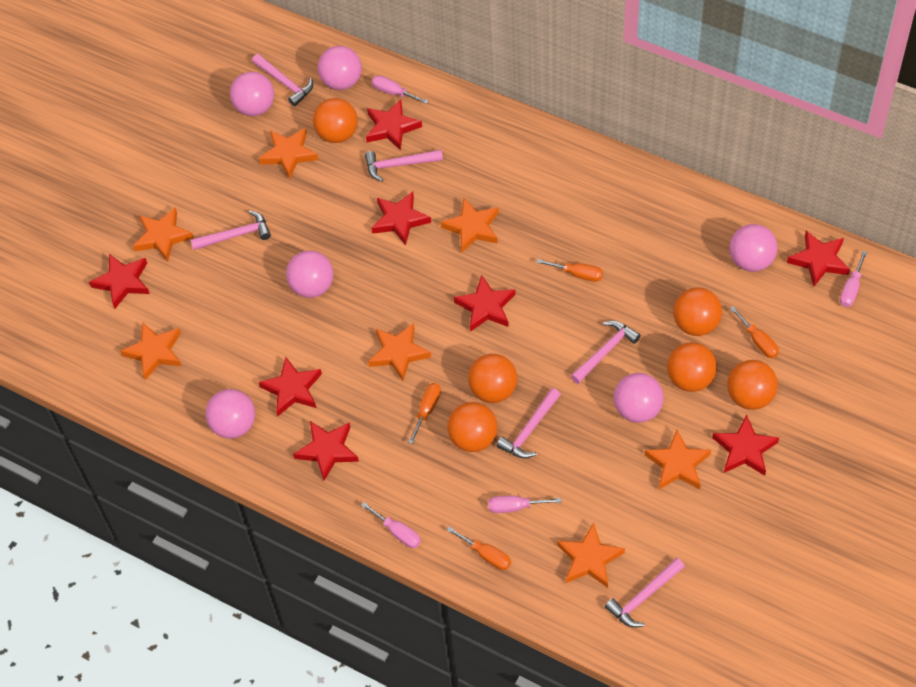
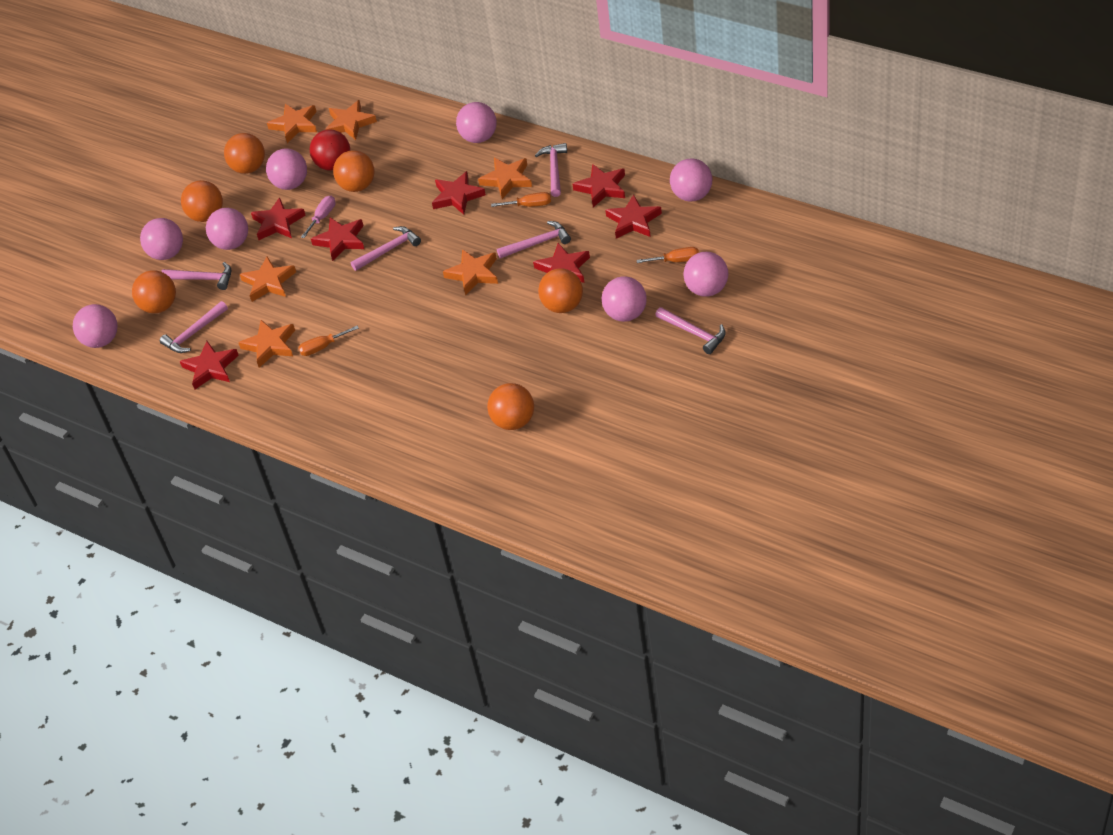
orange screwdriver: [408,383,441,444] [447,527,511,570] [536,259,603,282] [730,306,779,358] = 4 -> [298,326,359,356] [491,192,551,207] [637,247,699,263] = 3
orange star: [120,323,181,380] [133,208,194,262] [259,128,318,179] [368,323,431,381] [440,198,499,252] [557,523,625,588] [645,430,711,489] = 7 -> [238,320,295,368] [240,257,296,302] [267,104,317,143] [325,100,377,140] [443,249,498,296] [478,158,532,199] = 6
pink ball: [205,389,255,439] [230,72,274,116] [286,251,333,298] [318,46,362,90] [614,373,664,423] [729,224,777,272] = 6 -> [73,304,118,348] [140,218,183,260] [206,208,248,250] [266,149,307,190] [456,102,497,143] [602,276,647,322] [670,159,712,202] [683,252,728,297] = 8
pink screwdriver: [361,502,421,548] [372,75,428,104] [488,496,561,513] [840,251,867,307] = 4 -> [301,196,335,238] = 1
red ball: none = 0 -> [310,130,350,170] = 1
red star: [89,254,150,309] [258,357,322,416] [293,421,359,480] [366,99,422,151] [371,191,431,246] [454,275,515,332] [712,414,779,476] [787,231,850,286] = 8 -> [180,341,239,390] [251,197,306,240] [311,217,364,261] [432,171,486,215] [533,243,590,283] [572,164,625,207] [605,195,662,239] = 7

